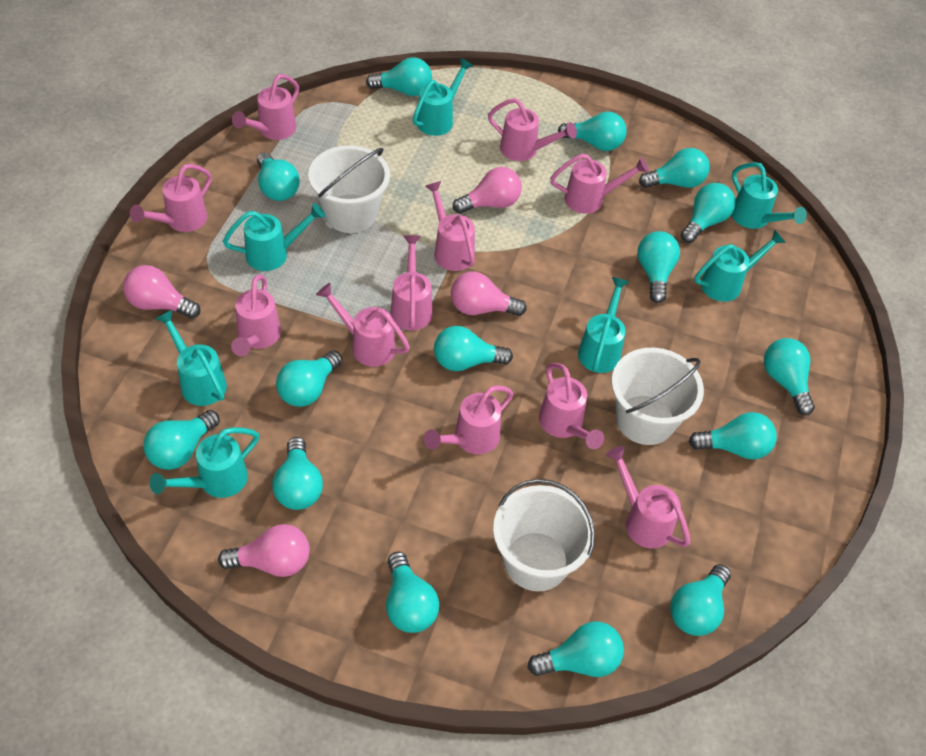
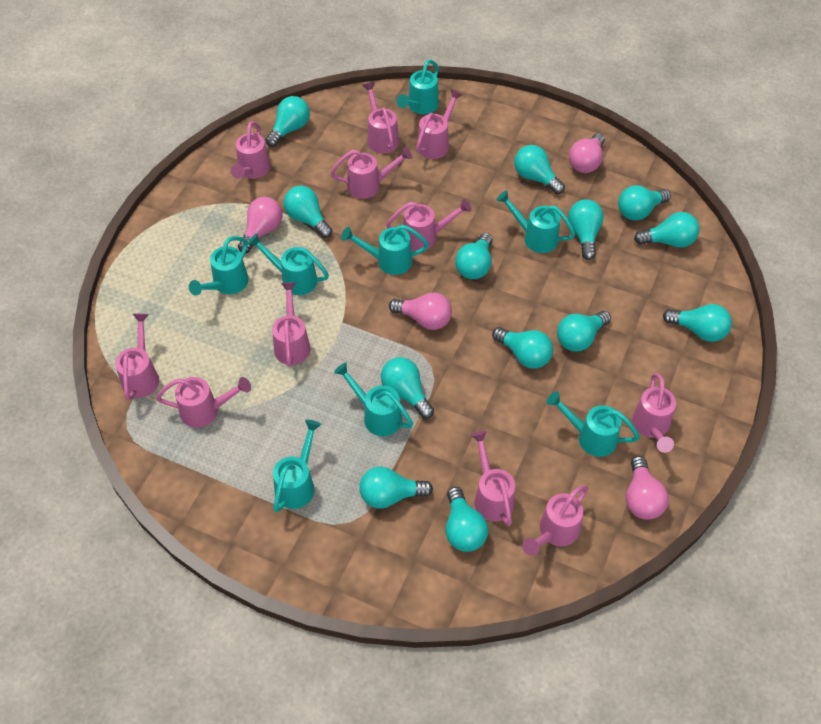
turquoise light bulb: [144,410,220,470] [257,152,300,201] [272,437,323,510] [276,351,343,407] [366,57,432,96] [386,552,439,633] [434,326,513,371] [528,621,624,677] [558,112,627,151] [637,231,680,303] [639,148,710,188] [670,564,731,636] [681,183,735,243] [689,412,777,460] [764,338,815,415] = 15 -> [266,96,310,147] [284,186,333,238] [359,467,433,509] [381,357,434,419] [446,487,488,552] [455,233,493,279] [492,327,553,369] [514,145,565,194] [557,311,611,352] [568,199,604,260] [618,185,671,221] [634,212,700,248] [663,304,732,342] = 13
turquoise watering can: [150,427,259,498] [155,310,227,406] [223,203,325,271] [413,58,473,136] [578,277,629,373] [694,229,786,302] [731,162,807,229] = 7 -> [189,236,249,296] [247,233,329,295] [273,420,321,512] [334,362,413,436] [341,225,429,275] [396,59,439,114] [496,190,575,253] [546,391,640,457] = 8
white bucket: [308,145,390,233] [493,479,595,591] [611,348,704,445] = 3 -> none = 0

